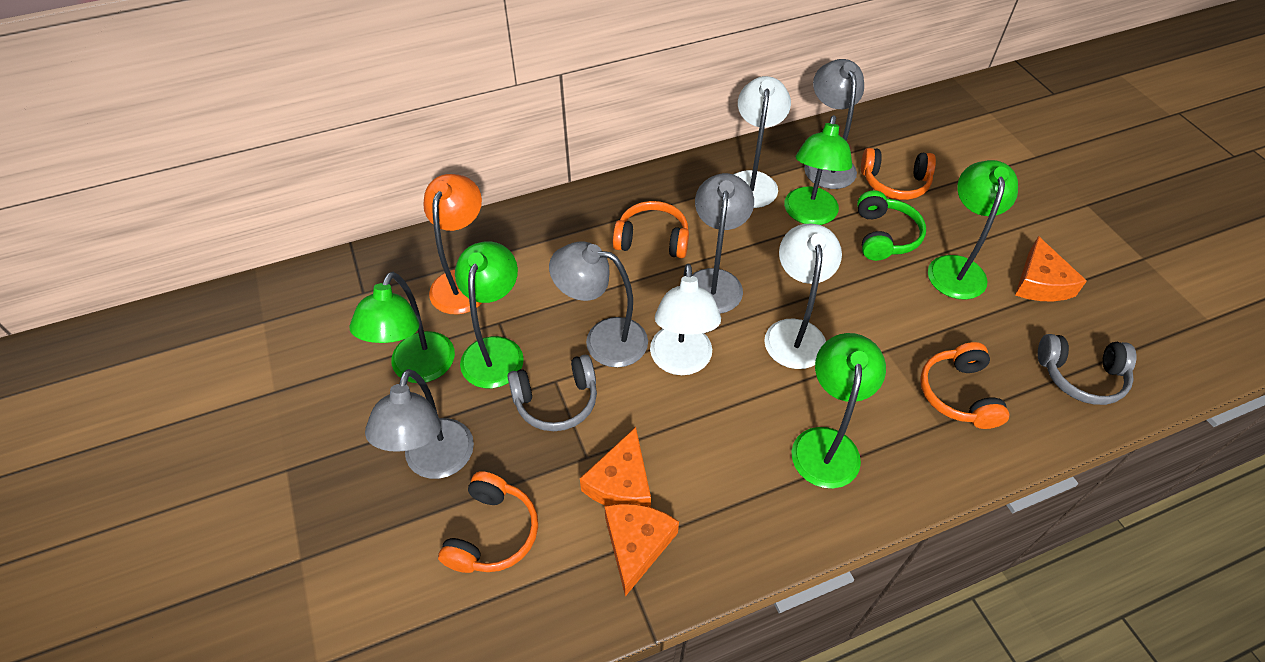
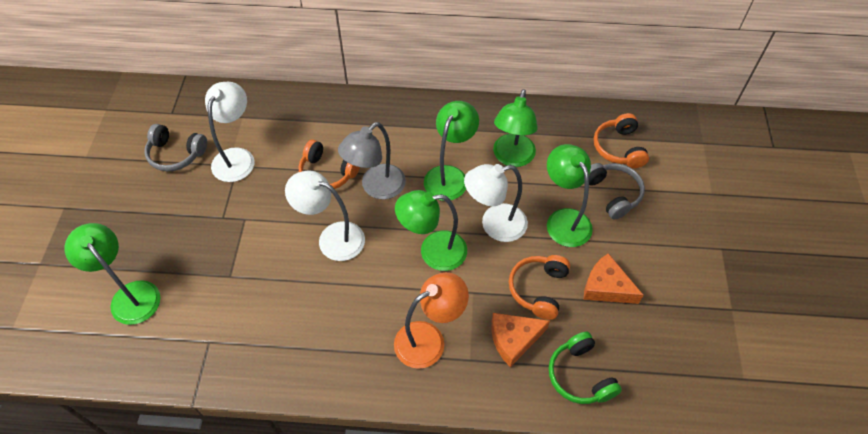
grey lamp: [365,369,474,479] [549,242,648,367] [692,173,754,314] [804,59,864,189] = 4 -> [338,122,406,199] = 1
orange cheese: [580,427,651,507] [604,504,679,597] [1015,236,1087,301] = 3 -> [491,313,550,367] [584,253,643,304] = 2
orange headphones: [438,471,538,573] [613,201,689,258] [861,148,936,200] [920,342,1009,429] = 4 -> [298,140,360,189] [509,255,570,320] [593,113,649,168] = 3

